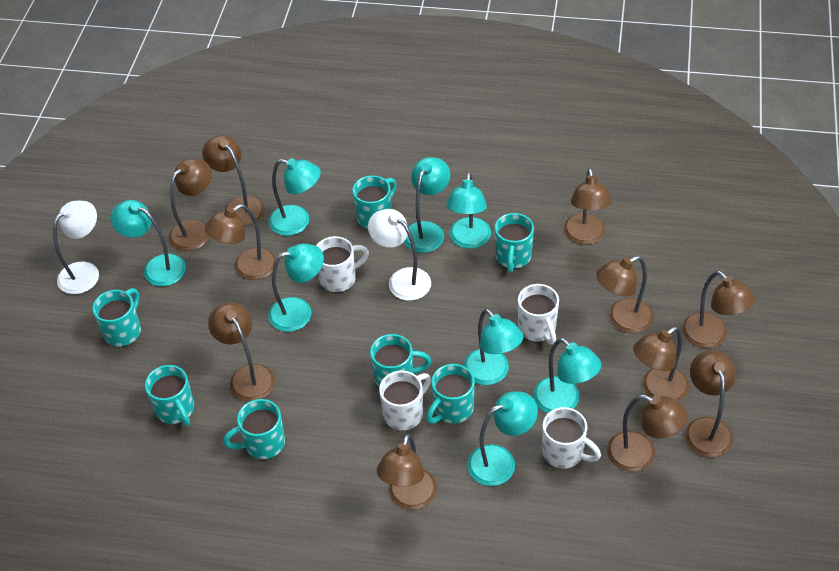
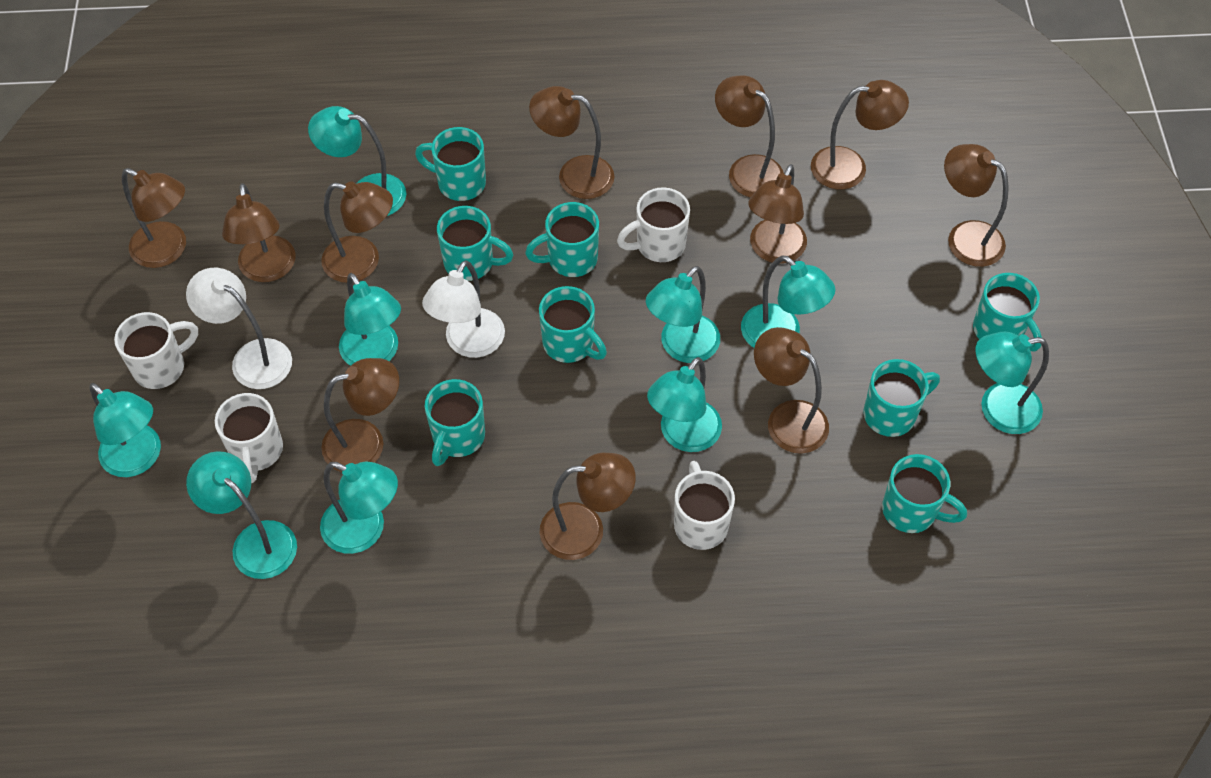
turquoise lamp: [110,200,186,286] [268,243,324,332] [269,158,321,236] [404,157,450,253] [446,172,491,249] [464,308,523,385] [467,391,538,486] [533,338,601,413] = 8 -> [89,383,161,477] [186,451,297,579] [308,106,406,216] [320,462,398,554] [339,273,401,366] [646,266,720,363] [647,357,722,452] [741,255,835,348] [975,332,1049,434] = 9
turquoise mug: [92,288,141,347] [145,365,194,426] [223,399,285,459] [352,175,397,229] [370,334,431,387] [426,364,475,424] [495,213,534,272] = 7 -> [415,127,486,201] [425,379,485,466] [437,206,513,281] [525,202,599,277] [539,286,607,363] [864,359,940,437] [882,454,967,533] [973,273,1042,351] = 8

